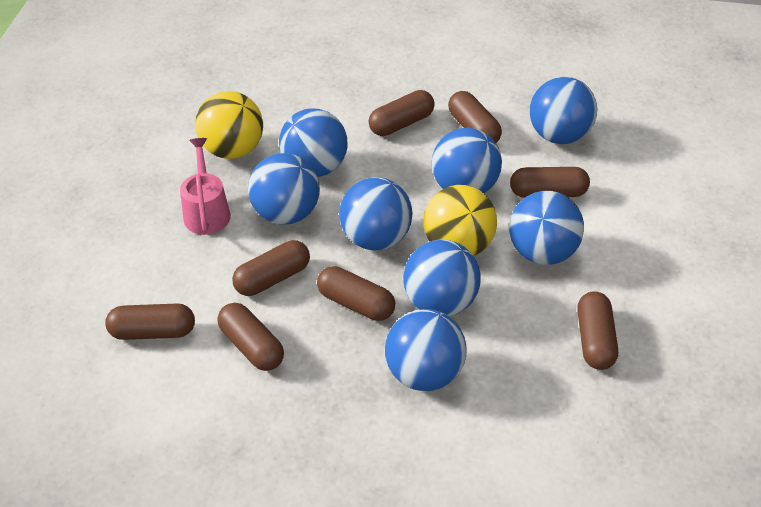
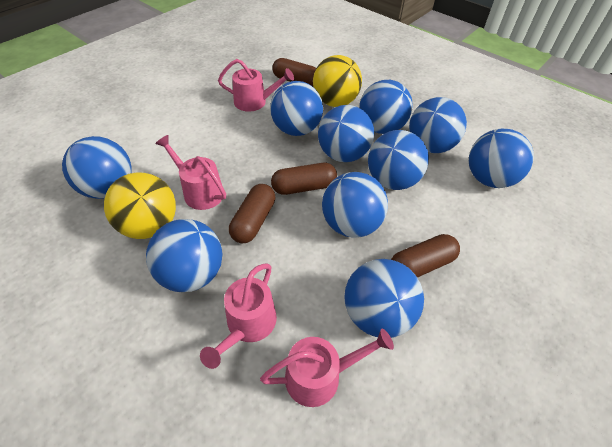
blue ball: [248,153,320,225] [279,109,347,177] [339,177,413,251] [385,309,466,391] [403,240,481,316] [432,128,502,193] [509,191,584,265] [530,77,597,144] = 8 -> [62,136,132,199] [146,219,222,292] [270,81,323,136] [318,105,374,162] [322,172,388,238] [344,259,424,338] [359,80,413,134] [368,130,429,190] [409,97,467,153] [469,129,534,188] = 10
brown capsule: [105,303,195,340] [218,303,284,371] [232,240,310,296] [317,266,395,321] [368,90,435,136] [448,91,502,143] [510,167,590,198] [577,291,618,370] = 8 -> [229,184,275,243] [271,163,337,195] [272,58,316,87] [391,234,460,278] = 4
pink watering can: [180,138,231,235] = 1 -> [155,135,226,210] [200,263,277,369] [218,59,294,112] [260,329,394,407] = 4

